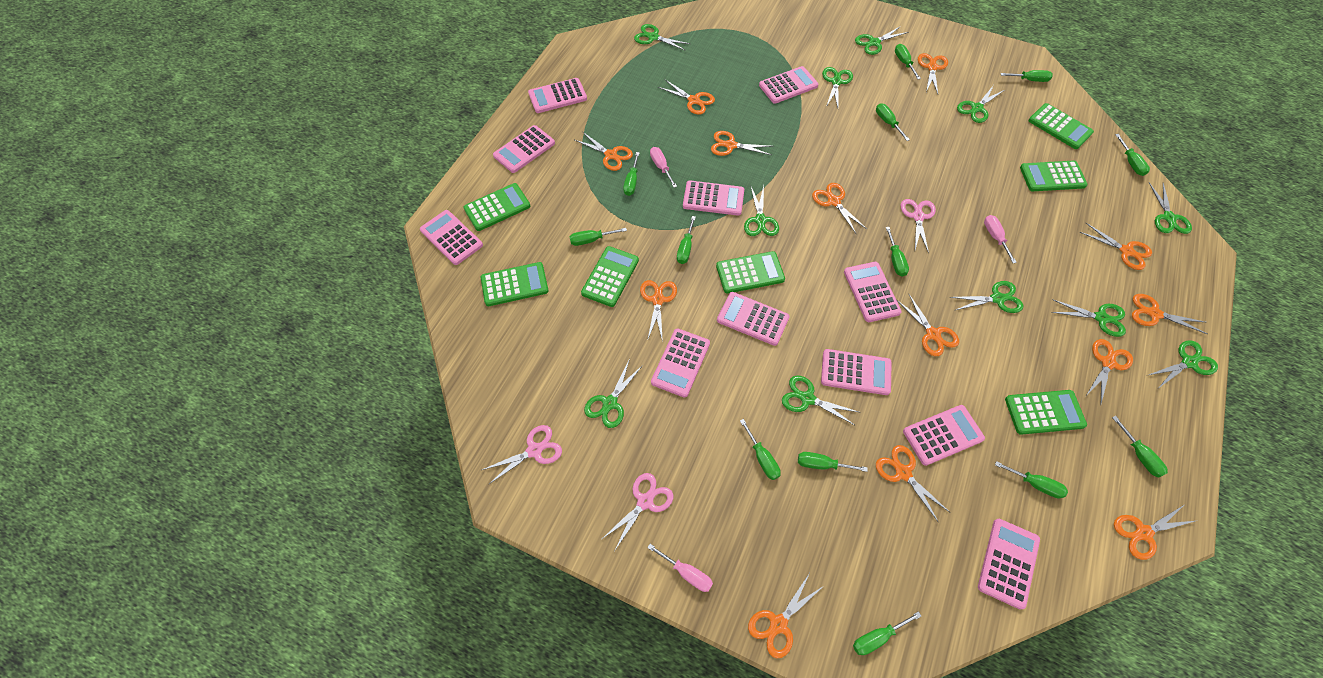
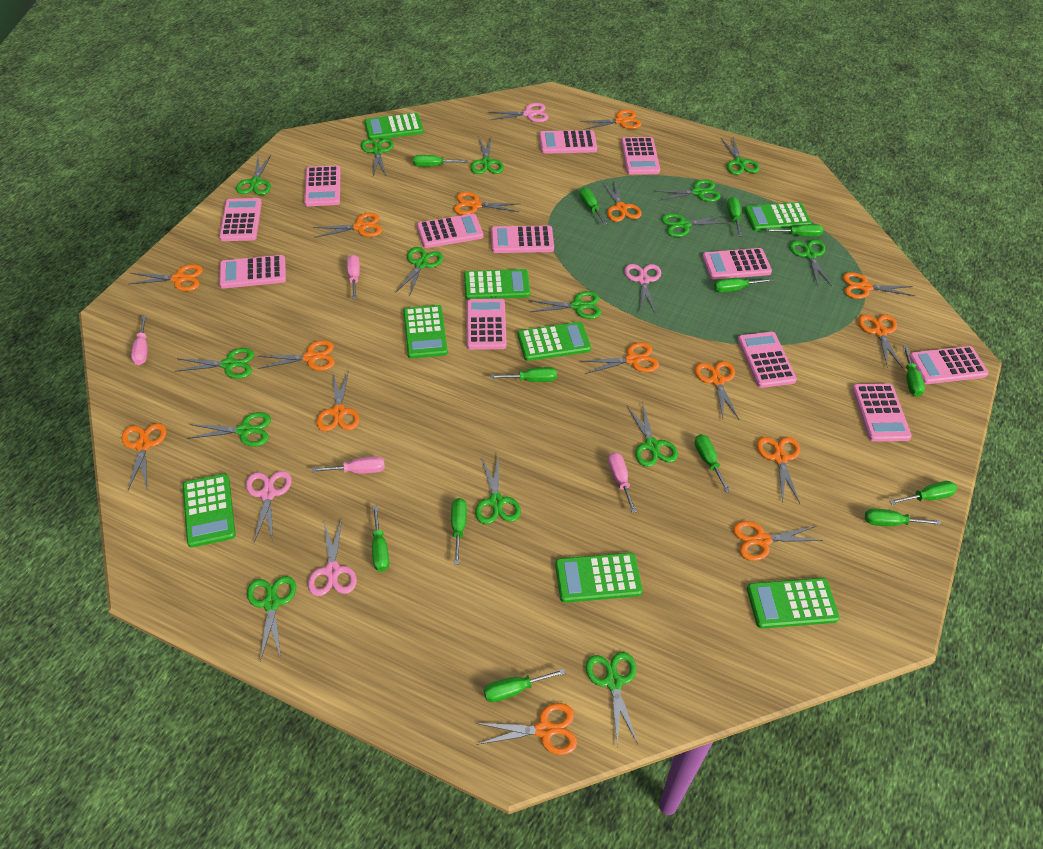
green calculator: [463,183,530,231] [480,262,549,306] [581,246,639,307] [716,251,785,294] [1005,390,1087,435] [1020,161,1088,191] [1028,103,1094,149] = 7 -> [183,474,236,547] [364,113,424,140] [403,305,448,359] [464,269,530,300] [518,322,591,361] [555,553,643,603] [744,202,811,231] [747,578,840,629] = 8
green scissors: [584,361,643,428] [634,24,690,51] [744,185,779,236] [782,376,859,426] [822,67,853,108] [855,26,908,55] [950,281,1023,313] [957,85,1005,123] [1051,299,1126,337] [1146,340,1218,387] [1149,183,1192,234] = 11 -> [175,348,254,379] [187,412,271,447] [236,155,271,195] [247,576,296,661] [361,138,394,176] [395,247,443,297] [470,138,504,174] [475,456,521,524] [528,291,601,319] [586,652,638,747] [627,404,678,467] [654,179,721,202] [661,213,727,237] [721,137,760,175] [789,239,832,286] = 15
orange scissors: [575,132,633,171] [640,280,677,342] [658,80,715,115] [711,131,772,156] [748,573,822,658] [812,183,867,233] [876,445,951,523] [897,293,959,356] [918,53,948,94] [1080,223,1152,270] [1085,339,1133,406] [1114,505,1195,560] [1132,294,1207,334] = 13 -> [122,423,166,490] [129,264,203,291] [258,340,335,371] [313,213,382,238] [316,371,360,431] [454,192,521,215] [476,703,577,755] [580,110,641,130] [581,342,659,374] [602,179,642,222] [695,361,739,419] [733,521,823,561] [757,437,800,503] [843,272,915,299] [858,314,903,368] = 15
pink calculator: [420,210,483,265] [493,125,555,173] [528,78,587,113] [651,328,710,398] [683,180,744,216] [717,292,790,346] [759,66,818,104] [821,349,891,395] [844,262,902,322] [903,405,985,466] [978,519,1040,610] = 11 -> [219,198,262,241] [219,255,286,289] [304,165,340,206] [417,214,483,248] [467,299,507,350] [491,226,554,253] [539,130,597,154] [621,137,660,174] [702,248,772,280] [738,332,797,388] [852,383,912,442] [909,346,988,384] = 12
pink scissors: [482,425,562,485] [602,473,673,550] [901,199,936,253] = 3 -> [246,471,292,542] [308,518,357,596] [488,103,549,122] [624,264,661,313] = 4
pink screwdriver: [647,544,713,592] [650,147,677,188] [984,215,1017,263] = 3 -> [131,316,148,365] [312,456,385,474] [347,255,360,299] [608,452,637,513] = 4

